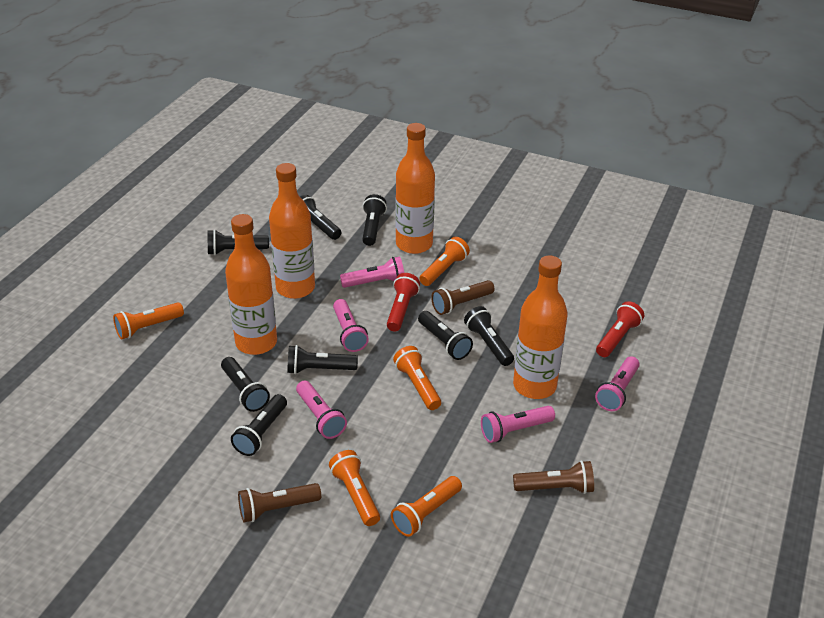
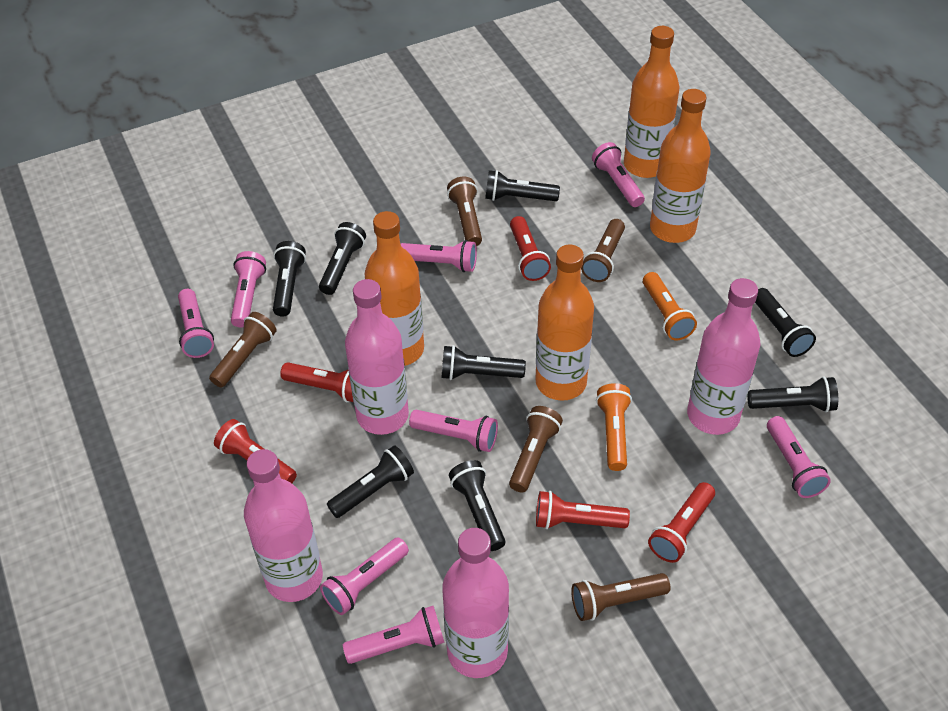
brown flashlight: [238,483,321,522] [431,280,495,315] [513,460,594,494] = 3 -> [209,312,277,388] [447,177,482,246] [509,406,563,492] [571,573,670,621] [581,219,625,282] = 5
orange flashlight: [113,303,184,339] [329,450,380,526] [391,476,462,537] [393,346,441,410] [419,237,470,286] = 5 -> [596,383,632,471] [643,272,697,340] = 2
pink bottle: none = 0 -> [244,449,323,602] [345,279,409,435] [442,528,509,678] [687,278,760,435] = 4
pink flashlight: [296,381,347,439] [333,299,369,352] [340,256,404,288] [481,406,555,443] [595,356,640,411] = 5 -> [178,289,214,358] [231,251,266,327] [320,538,409,615] [343,606,445,664] [401,240,477,272] [409,410,498,452] [592,142,645,207] [767,416,831,498] = 8
red flashlight: [387,273,420,332] [596,301,644,357] = 2 -> [214,419,297,483] [280,362,353,402] [510,216,551,281] [536,491,630,529] [648,482,715,563] = 5

